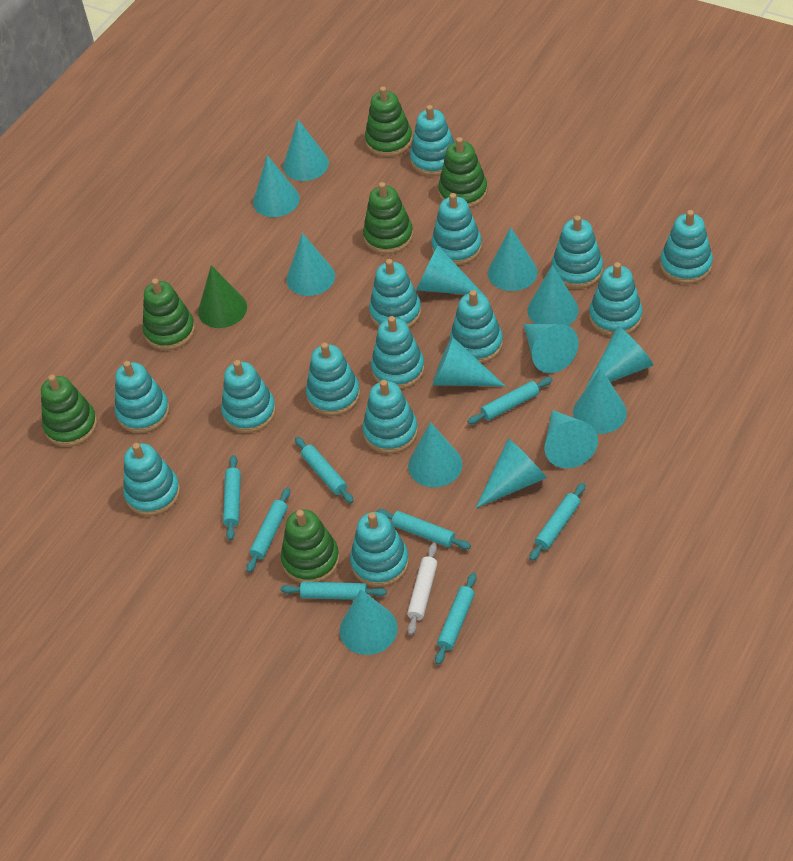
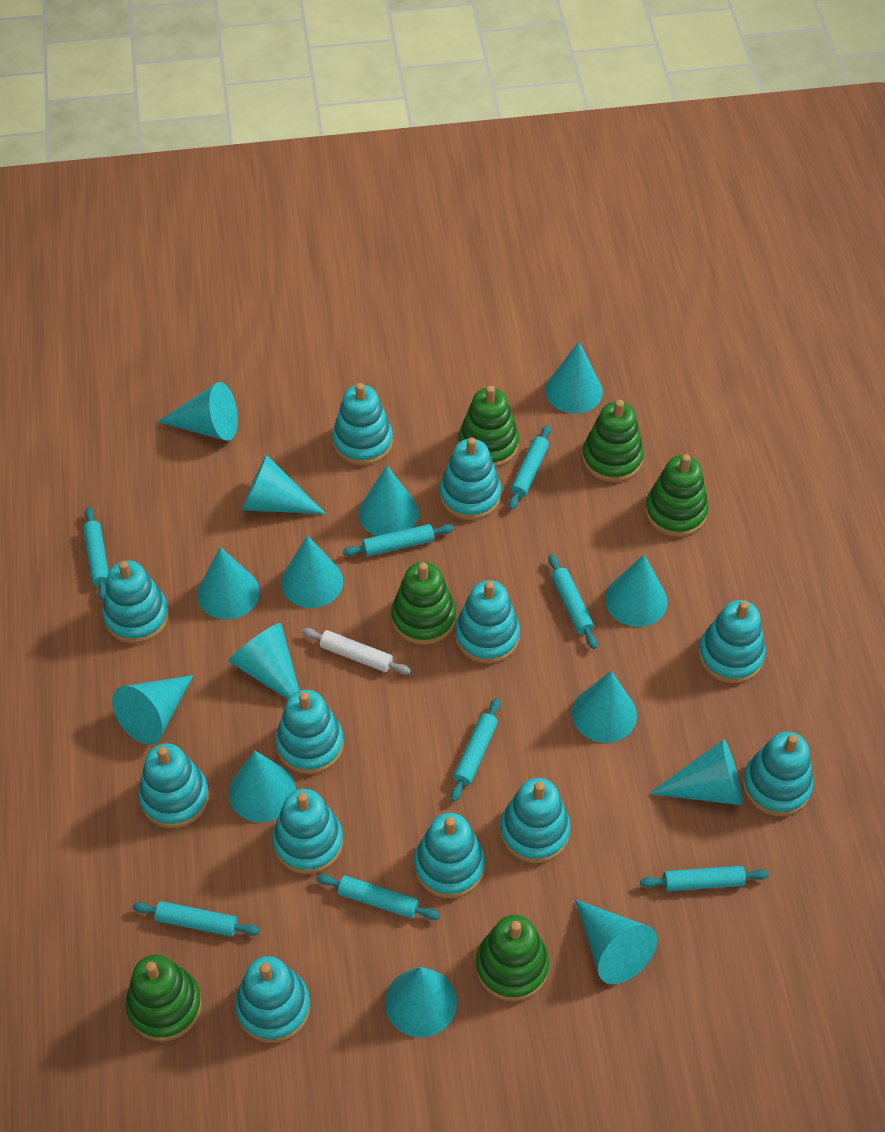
green cone: [198,265,247,328] = 1 -> none = 0
turquoise stacking toy: [115,361,170,433] [123,443,180,516] [221,360,276,433] [306,342,360,416] [350,512,409,587] [362,380,418,454] [369,259,421,328] [371,316,425,389] [410,105,454,176] [431,193,482,265] [450,290,503,363] [552,215,603,289] [589,262,643,336] [660,210,713,284] = 14 -> [102,560,169,643] [138,743,209,828] [235,956,310,1043] [272,789,343,874] [275,690,344,774] [332,383,393,465] [414,813,485,898] [439,437,501,520] [455,580,520,664] [500,778,571,863] [698,600,766,684] [742,731,813,817] = 12

